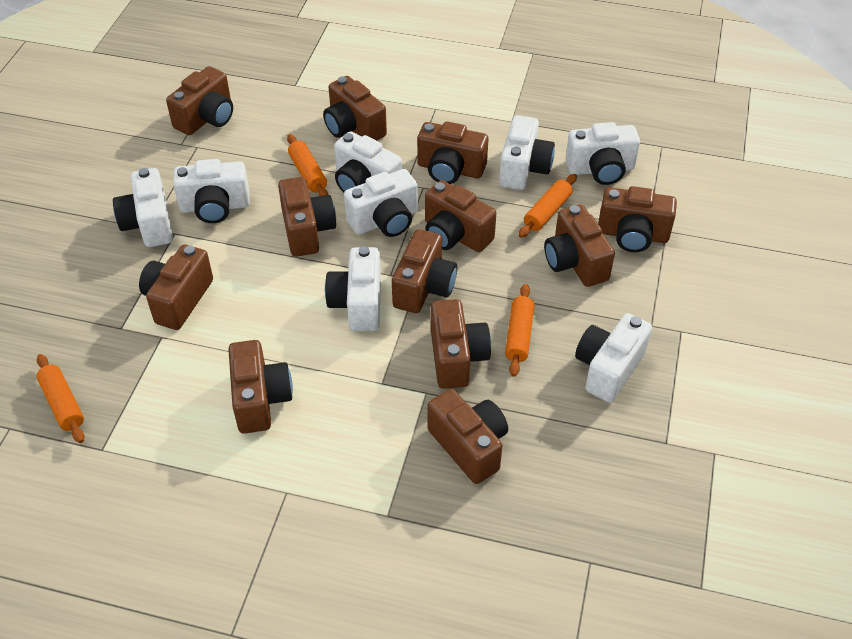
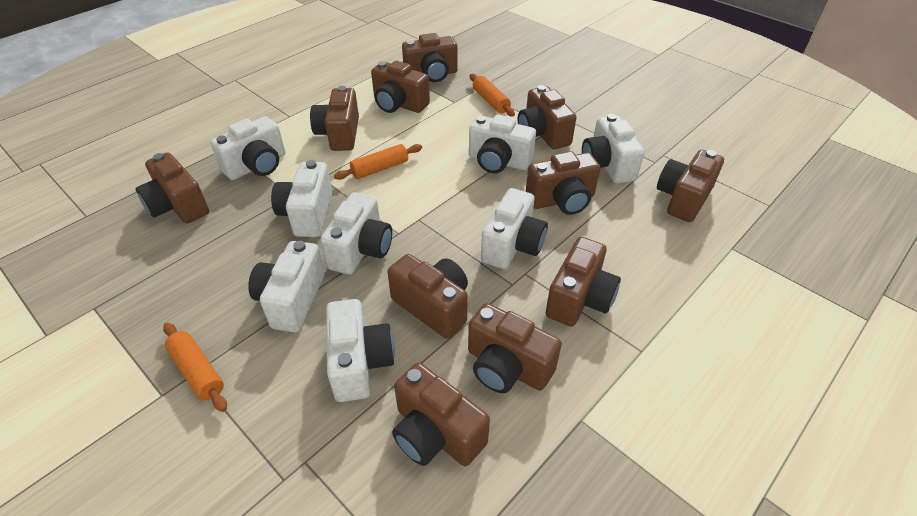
brown camera: [139,244,213,330] [166,66,233,135] [228,340,293,434] [278,177,336,257] [323,76,387,141] [392,229,457,313] [417,121,488,184] [425,180,496,252] [427,389,508,484] [431,299,491,389] [544,205,615,287] [598,186,677,252] = 12 -> [136,152,209,223] [310,86,359,151] [371,61,430,113] [387,254,468,339] [392,363,490,466] [402,33,458,82] [468,303,562,393] [518,85,577,149] [526,151,600,215] [546,237,621,327] [657,150,724,222] = 11
orange rolling pin: [37,354,85,443] [287,134,328,196] [505,284,534,377] [519,174,577,238] = 4 -> [163,323,227,412] [334,144,422,180] [470,74,515,117] = 3

